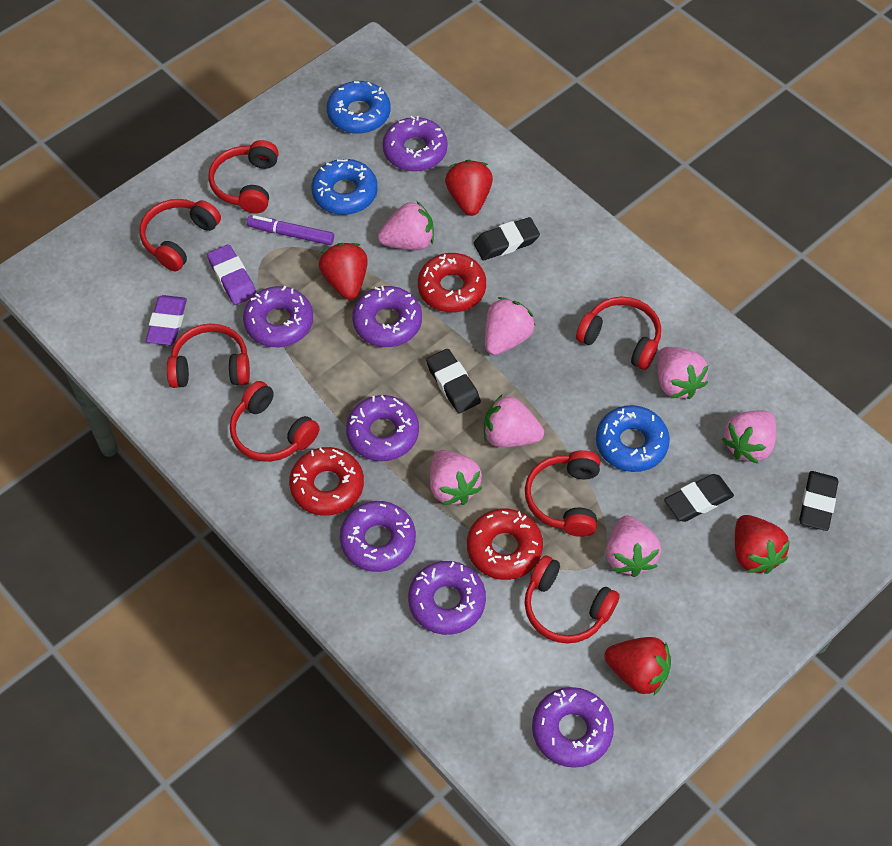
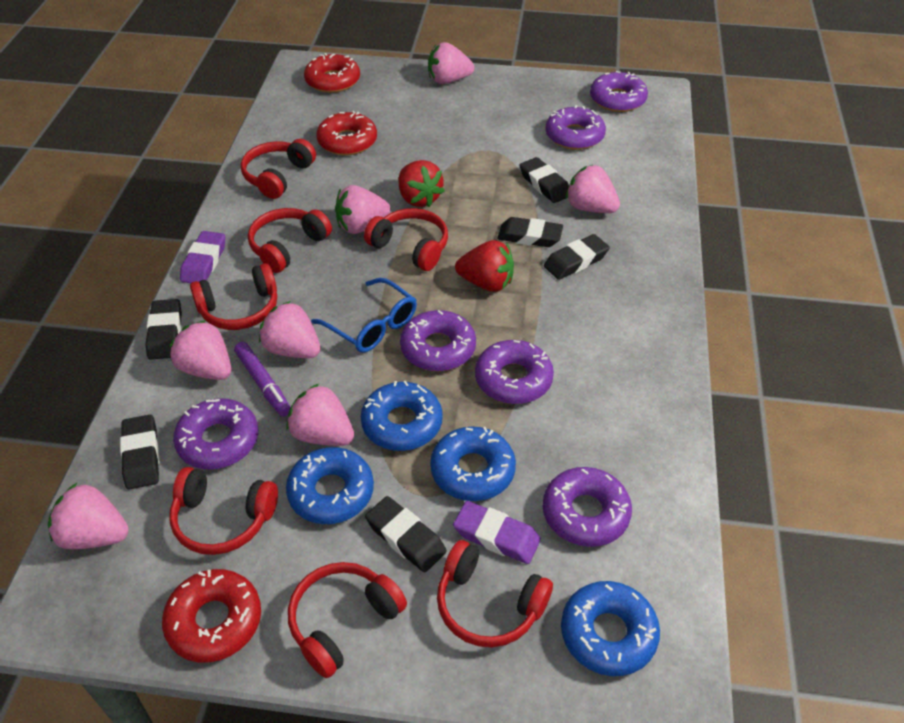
black eraser: [426,349,481,413] [474,217,540,260] [664,474,734,522] [799,471,838,531] = 4 -> [120,415,159,490] [145,299,182,359] [365,496,447,572] [497,217,563,247] [519,157,569,203] [544,234,610,280] = 6
blue donut: [311,159,378,215] [327,81,391,134] [596,405,670,472] = 3 -> [286,447,374,524] [361,381,443,451] [430,426,516,501] [561,581,660,676] = 4
blue glasses: none = 0 -> [311,278,417,353] = 1
purple donut: [243,286,313,347] [340,501,416,572] [346,395,419,461] [352,286,422,347] [382,116,448,172] [408,561,486,635] [532,687,614,768] = 7 -> [173,398,258,469] [400,310,476,371] [475,340,554,404] [543,467,632,547] [545,105,606,150] [590,71,648,112] = 6
red strawberry: [319,243,368,300] [445,160,493,216] [604,637,671,695] [735,515,790,574] = 4 -> [399,160,445,207] [455,240,514,292] = 2

